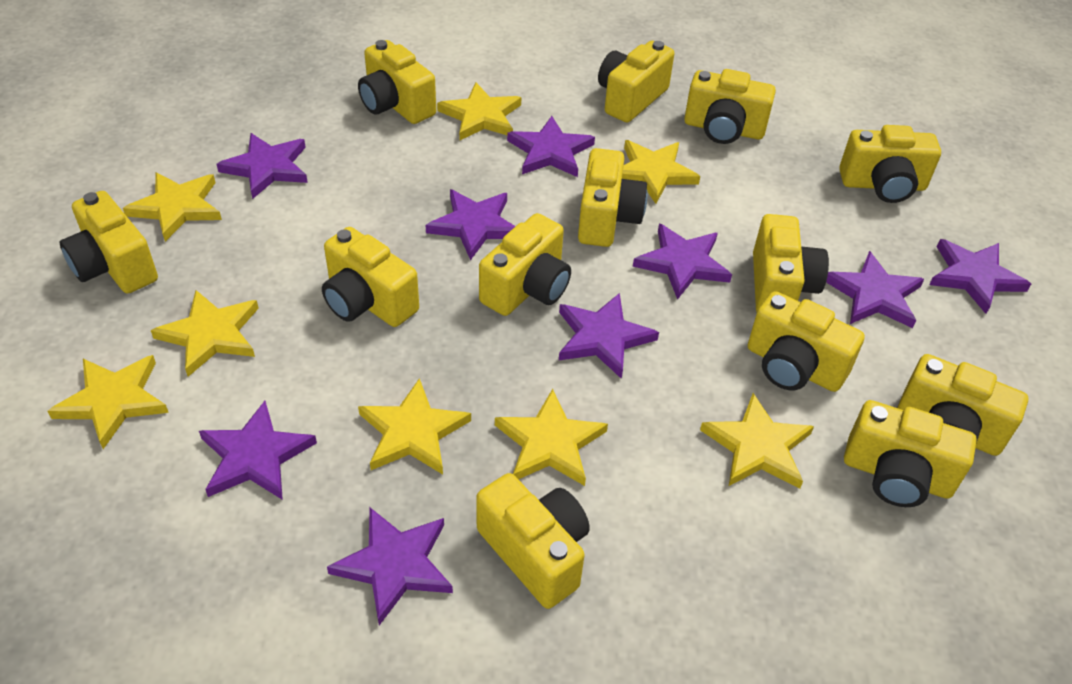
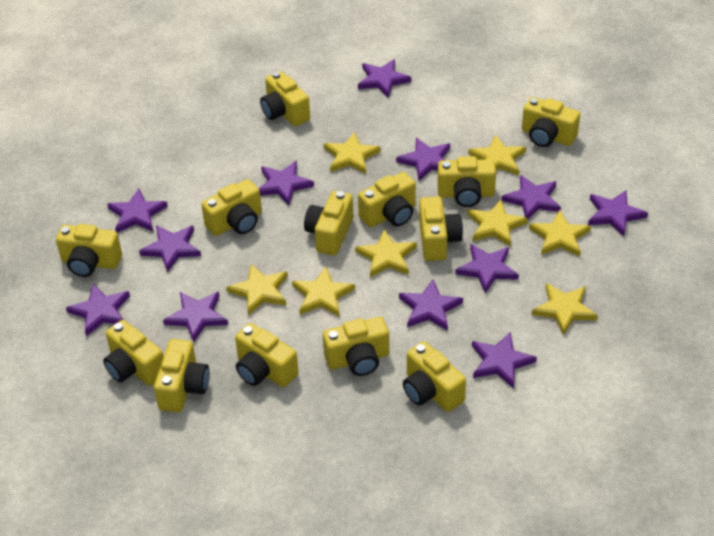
purple star: [199,401,317,500] [217,133,308,199] [327,508,453,625] [426,189,515,260] [507,116,595,177] [559,293,659,379] [633,223,732,300] [826,251,924,328] [929,239,1031,314] = 9 -> [66,284,130,336] [107,188,168,233] [139,225,201,272] [163,292,228,343] [258,161,314,205] [358,59,411,98] [396,138,450,181] [399,279,463,331] [455,244,519,293] [472,332,537,389] [501,175,561,219] [588,190,648,237] = 12

